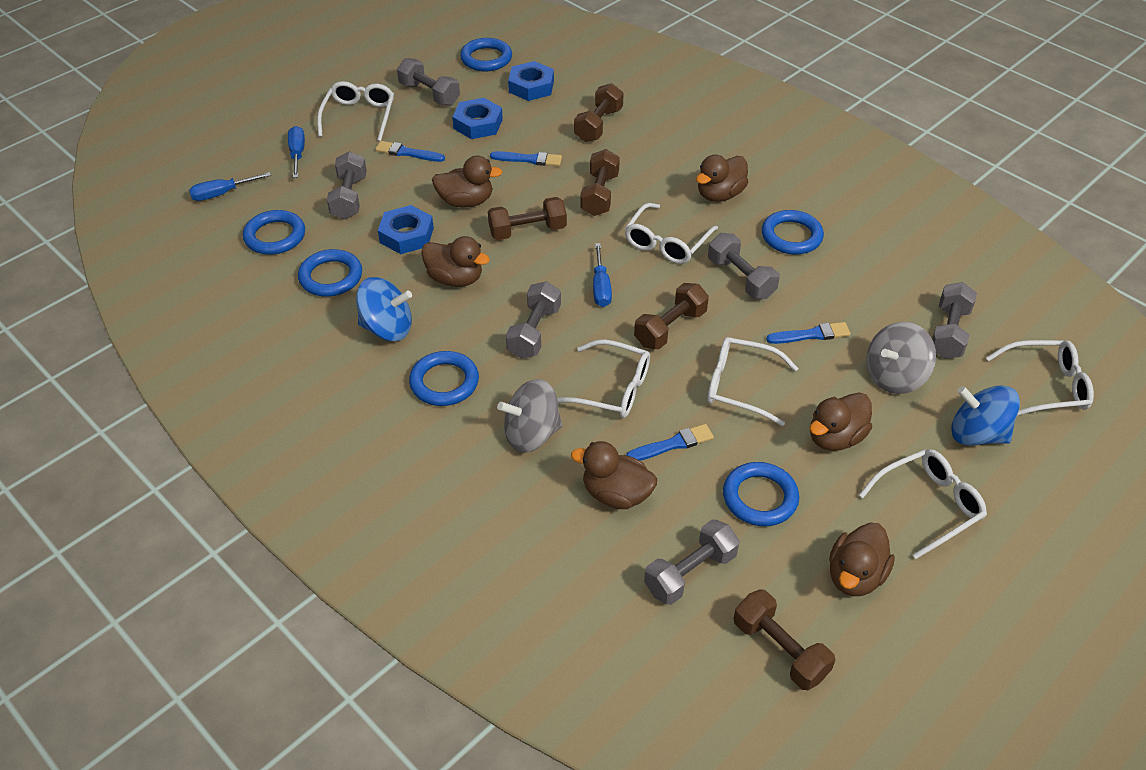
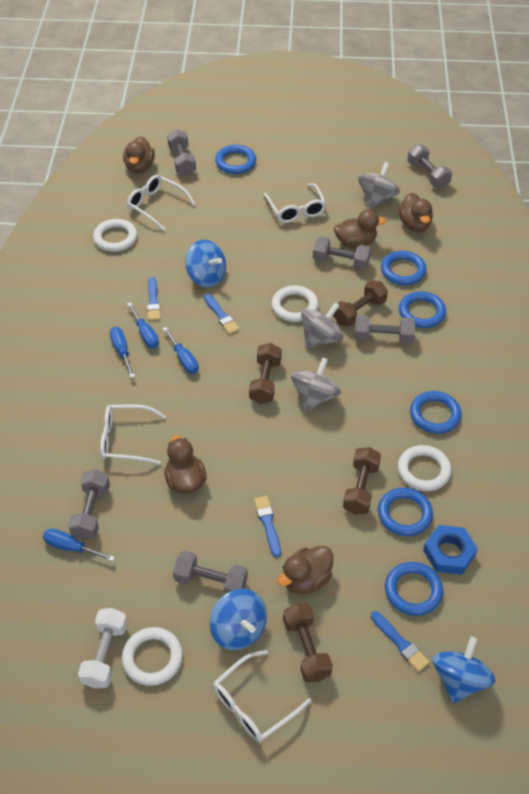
blue nut: [378,205,434,254] [452,98,503,139] [508,61,554,101] = 3 -> [423,525,478,575] = 1
blue screwdriver: [189,172,271,201] [288,126,305,178] [593,243,612,307] = 3 -> [43,528,115,562] [110,327,135,377] [127,302,159,349] [162,327,199,374] = 4
blue spinning top: [356,277,412,341] [951,385,1020,446] = 2 -> [185,240,226,288] [210,589,267,650] [432,637,496,703] = 3
brown duck: [421,236,490,287] [432,156,502,207] [571,441,657,509] [696,155,748,202] [810,393,872,451] [829,523,895,596] = 6 -> [123,136,155,173] [164,435,207,494] [277,546,333,594] [334,210,386,248] [398,193,433,232] = 5
brown dumbbell: [488,197,567,240] [574,83,624,142] [580,149,620,216] [634,283,709,349] [734,589,835,690] = 5 -> [249,343,282,404] [283,603,333,682] [333,280,388,327] [343,447,381,515] = 4
grey spinning top: [497,379,562,453] [866,322,936,394] = 2 -> [291,357,341,412] [301,302,343,348] [358,162,400,208] = 3
white dumbbell: none = 0 -> [78,608,128,688] = 1
white glasses: [317,81,394,141] [557,339,650,418] [625,203,718,264] [707,337,798,426] [859,449,987,559] [986,340,1094,416] = 6 -> [100,404,166,465] [127,175,196,231] [213,650,312,742] [264,183,326,223] = 4
white ring: none = 0 -> [93,219,137,252] [122,627,183,686] [272,285,318,322] [398,445,451,491] = 4

